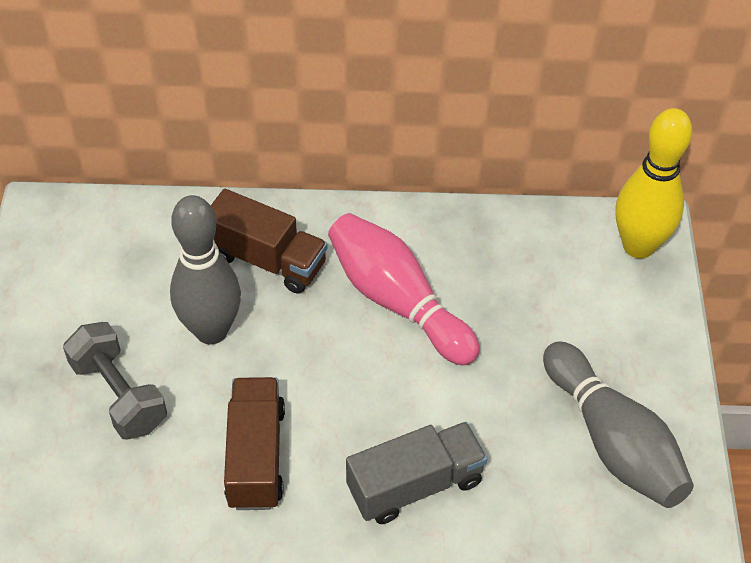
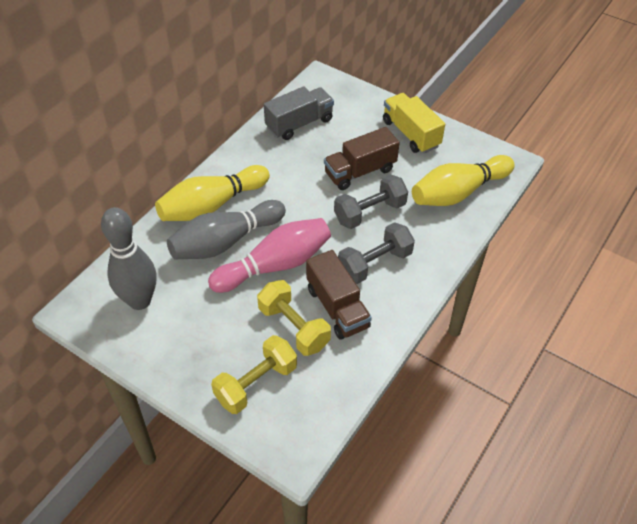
grey dumbbell: [63,322,167,440] = 1 -> [334,174,408,229] [338,222,415,284] = 2
yellow bowling pin: [616,108,693,259] = 1 -> [155,165,270,221] [412,155,515,206] = 2
yellow dumbbell: none = 0 -> [211,335,297,414] [257,280,331,356] = 2
yellow truck: none = 0 -> [383,93,445,153] = 1

